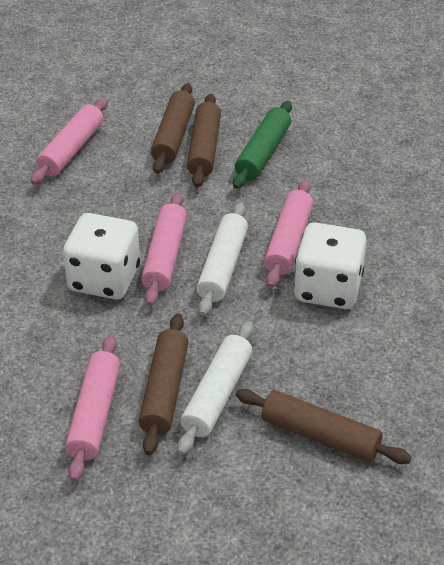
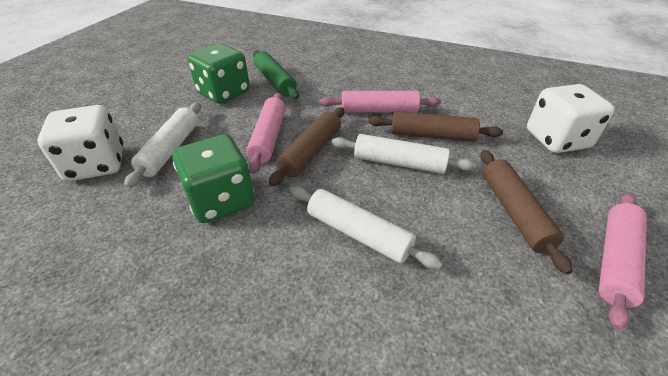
brown rolling pin: [138,314,188,455] [151,83,195,174] [187,94,221,188] [236,389,412,464] = 4 -> [269,107,344,186] [368,111,503,142] [480,150,573,275] = 3
green dice: none = 0 -> [173,134,255,223] [188,43,250,104] = 2
pink rolling pin: [31,98,108,185] [65,335,120,482] [141,192,187,306] [264,180,313,288] = 4 -> [246,93,286,174] [320,91,441,113] [599,193,647,330] = 3
white rolling pin: [178,321,254,455] [196,202,248,316] = 2 -> [124,102,201,188] [290,186,443,270] [332,134,476,174] = 3

